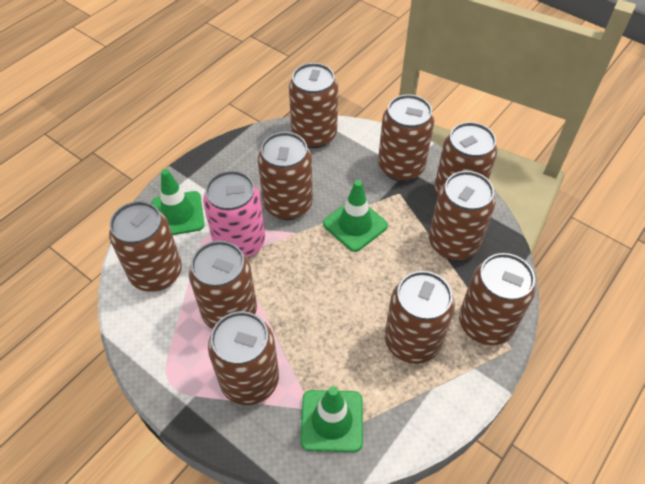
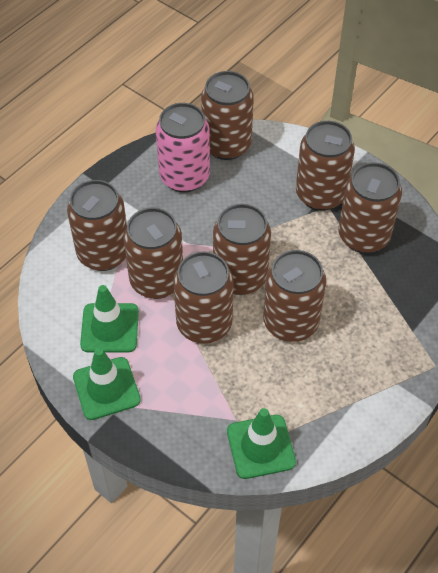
brown can: [109,201,182,292] [189,241,257,329] [208,311,279,405] [258,132,313,220] [289,63,338,148] [378,94,434,181] [385,271,455,364] [429,171,495,260] [434,122,497,197] [459,253,536,345] = 10 -> [67,180,127,271] [124,208,183,299] [173,251,234,344] [201,71,254,160] [213,204,271,295] [263,250,326,342] [296,121,355,211] [339,162,402,253] = 8

